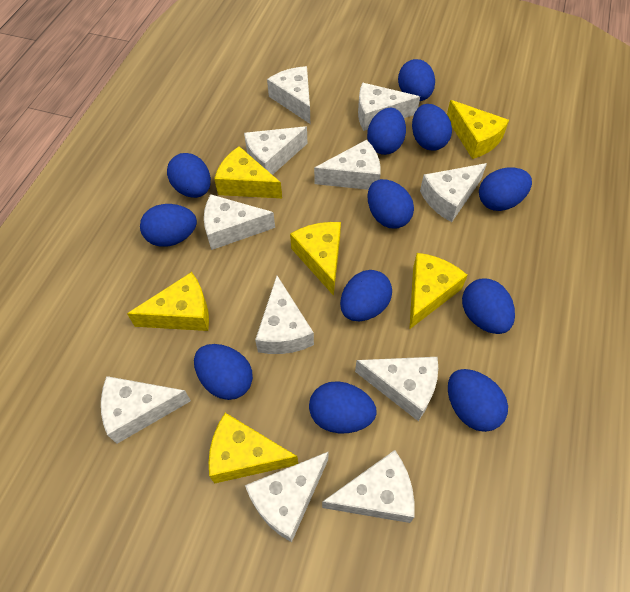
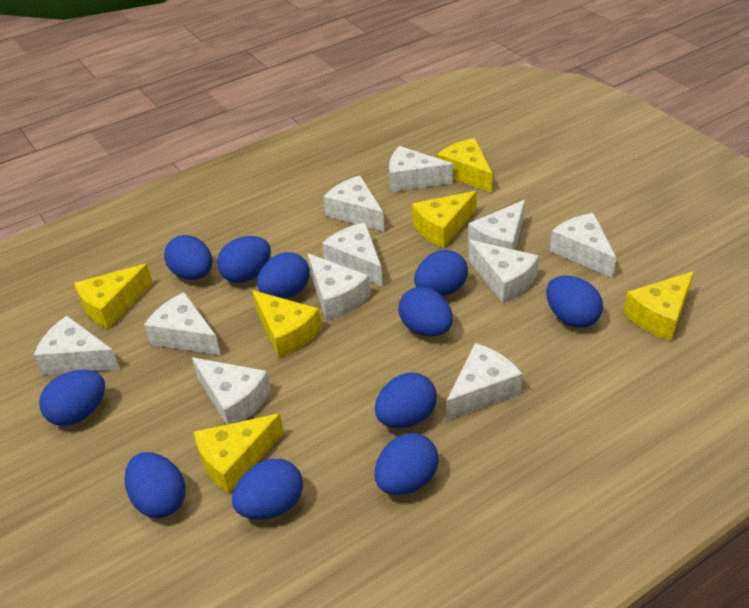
blue egg: [140,204,197,247] [167,153,211,198] [194,344,253,400] [309,381,377,433] [340,270,392,321] [367,108,406,155] [367,179,414,229] [398,59,435,101] [412,104,452,151] [448,369,508,432] [462,279,515,334] [479,167,532,211] = 12 -> [39,370,105,426] [124,452,186,518] [164,235,212,280] [217,236,271,283] [232,459,303,520] [257,252,310,299] [375,373,437,428] [375,433,439,495] [398,287,453,337] [414,250,468,296] [546,276,603,328] = 11

